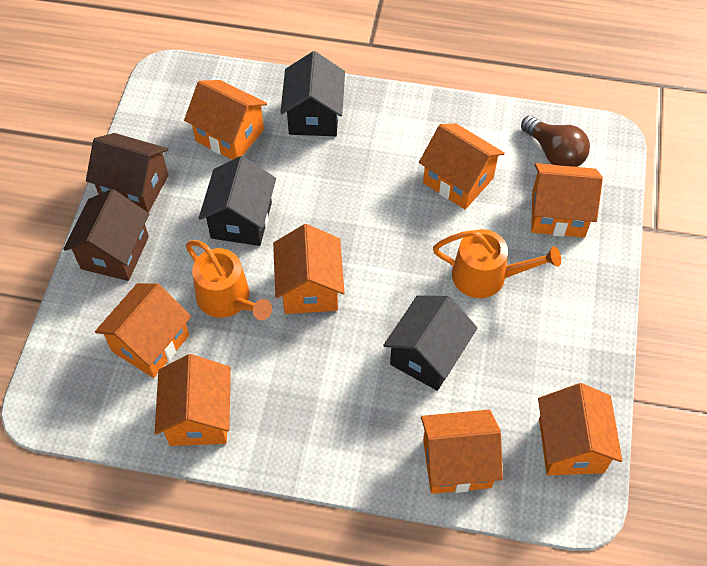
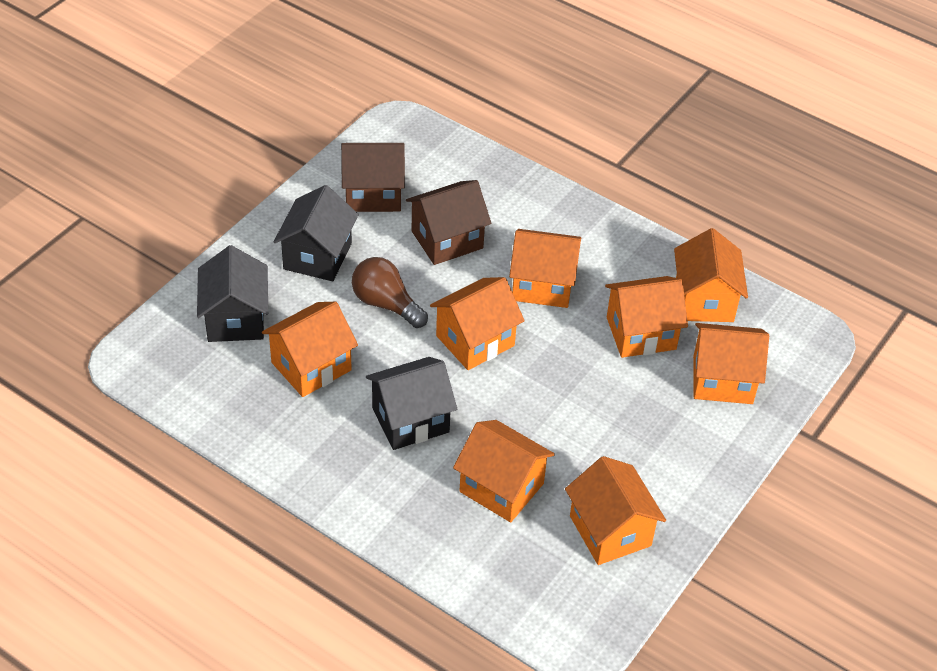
orange watering can: [186,240,272,320] [433,229,561,298] = 2 -> none = 0

